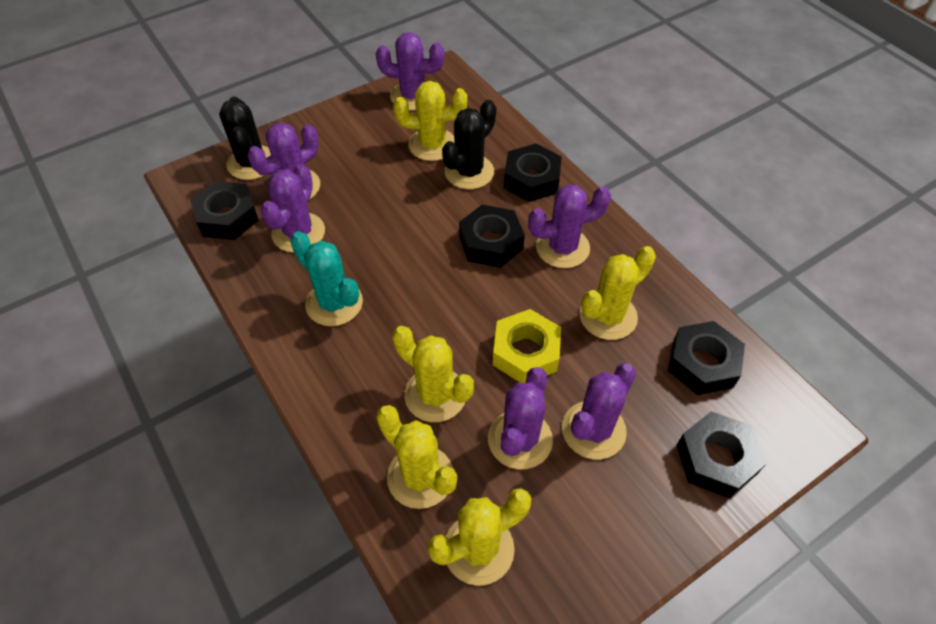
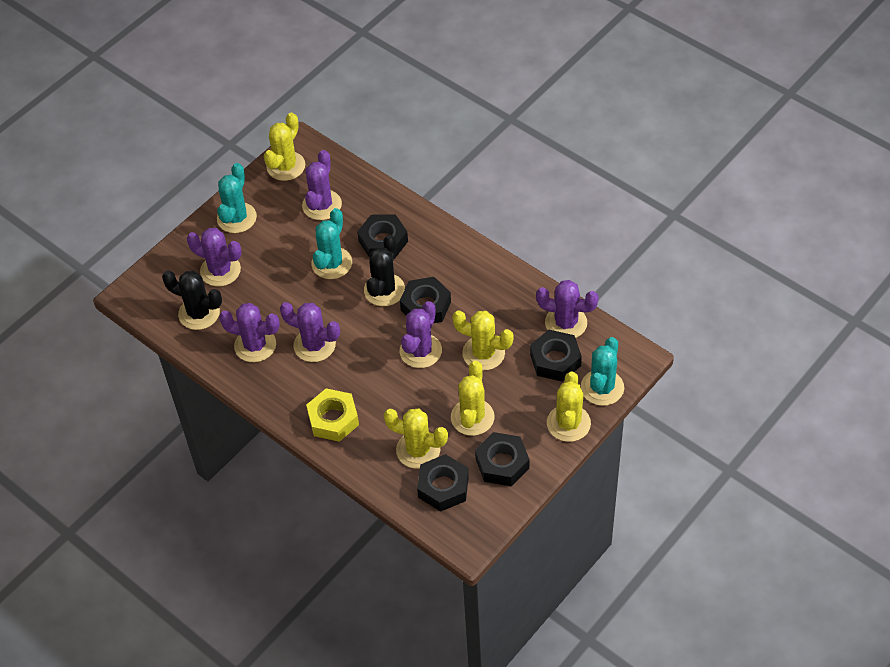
turquoise cactus: [290,231,363,326] = 1 -> [217,163,257,233] [312,208,352,279] [581,337,624,406] = 3

